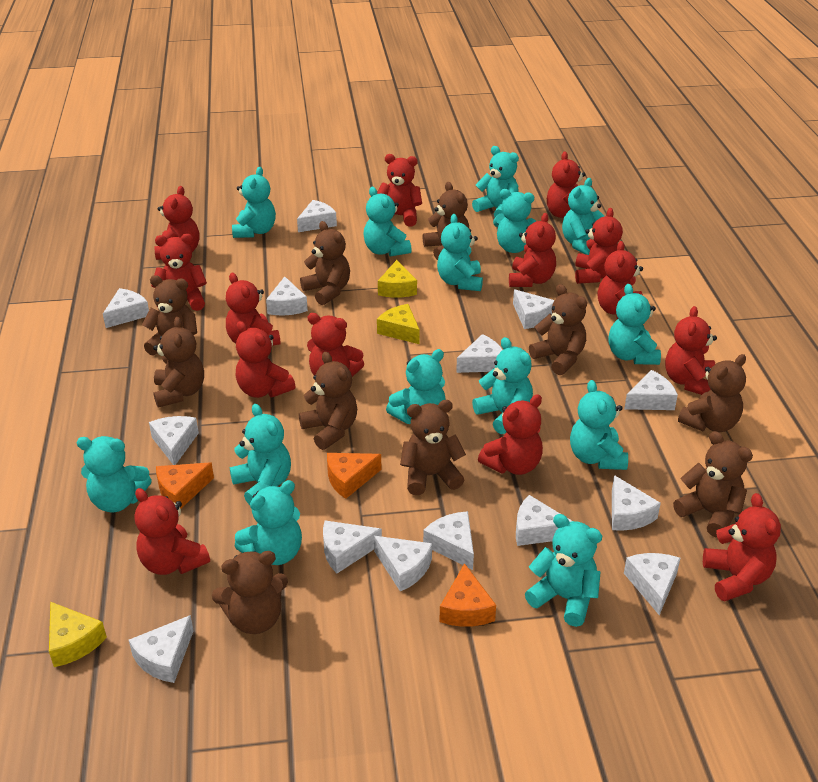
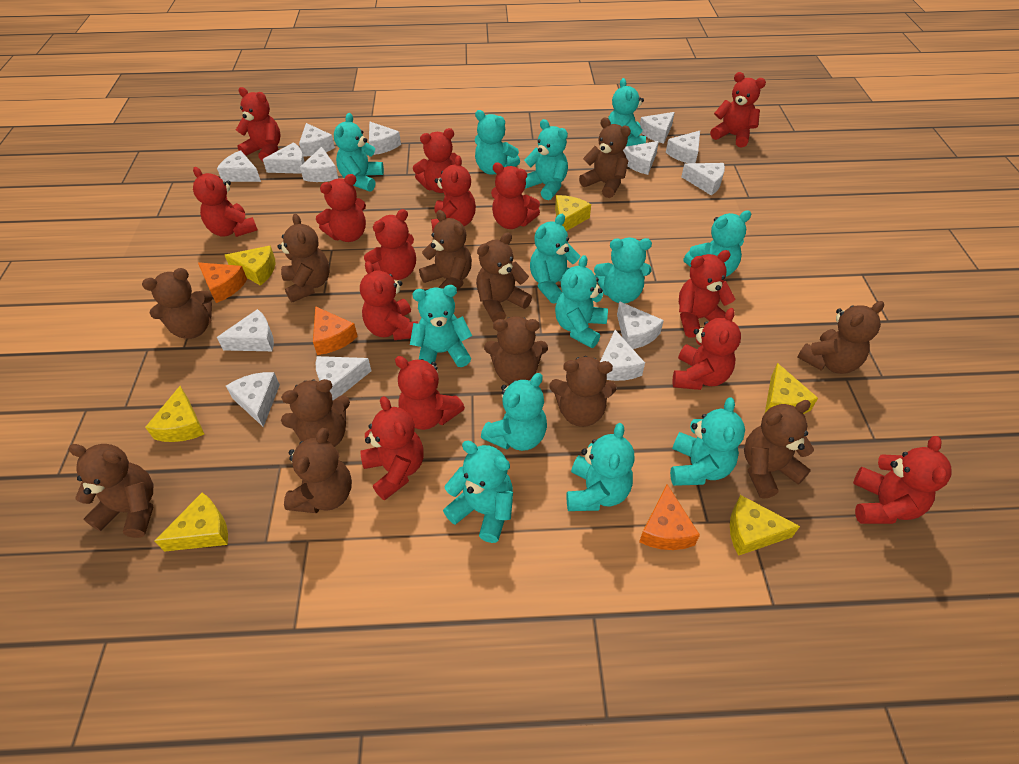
brown teddy bear: [142,275,197,356] [153,317,204,408] [212,551,288,634] [299,352,357,450] [300,221,350,305] [400,400,466,495] [423,182,469,260] [529,284,587,375] [673,431,753,538] [678,354,746,432] = 10 -> [69,444,153,538] [142,268,213,339] [277,214,330,303] [281,379,350,447] [284,428,352,513] [419,210,472,290] [476,232,532,322] [484,316,548,384] [549,356,616,427] [579,117,631,198] [744,400,814,499] [797,301,884,374] = 12
turquoise teddy bear: [77,436,152,512] [230,404,291,505] [232,167,276,238] [235,480,302,565] [363,187,412,257] [386,349,446,424] [437,214,483,291] [472,146,519,218] [472,337,533,434] [493,189,536,253] [525,514,602,627] [562,178,604,255] [570,380,628,470] [609,284,661,365] = 14 -> [334,113,384,191] [410,285,472,367] [443,441,513,543] [475,110,520,175] [481,373,547,451] [524,119,568,200] [530,214,580,304] [555,255,608,348] [567,423,635,511] [594,238,652,303] [608,78,646,147] [670,397,745,486] [684,210,751,277] = 13
yellow cheese: [49,602,107,667] [377,304,420,344] [378,260,417,298] = 3 -> [145,386,204,442] [154,493,228,552] [225,246,275,286] [555,195,591,231] [730,495,800,556] [765,363,818,414] = 6

